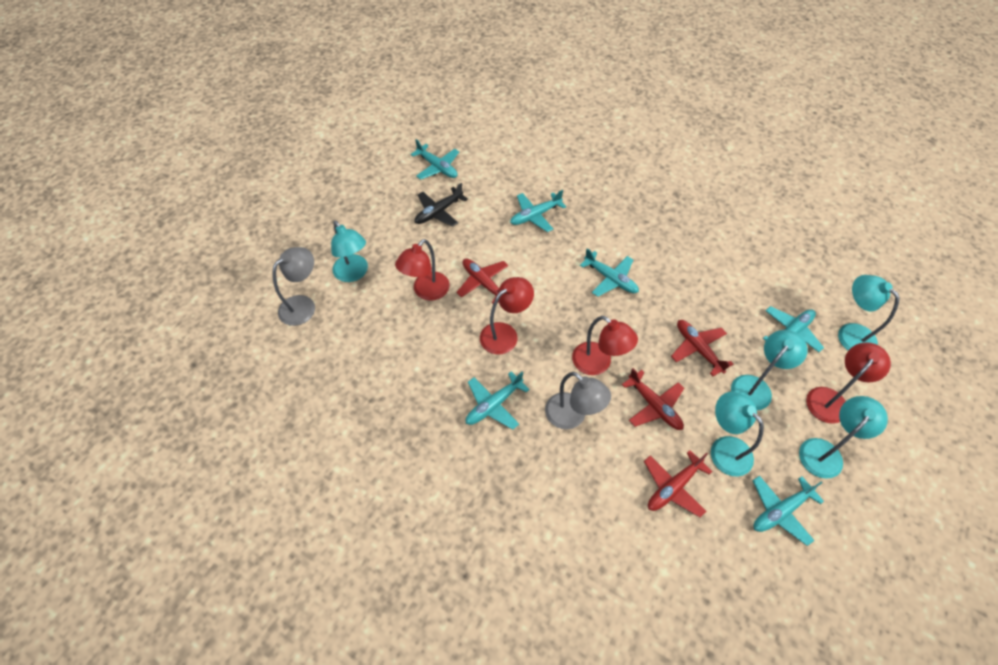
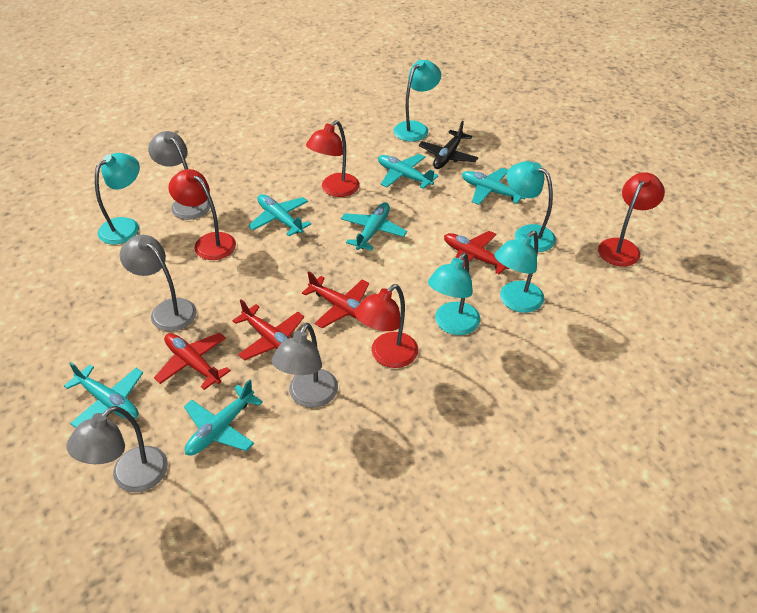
grey lamp: [272,247,315,326] [545,372,611,429] = 2 -> [66,406,168,492] [120,235,197,331] [148,131,210,220] [272,323,338,408] = 4

